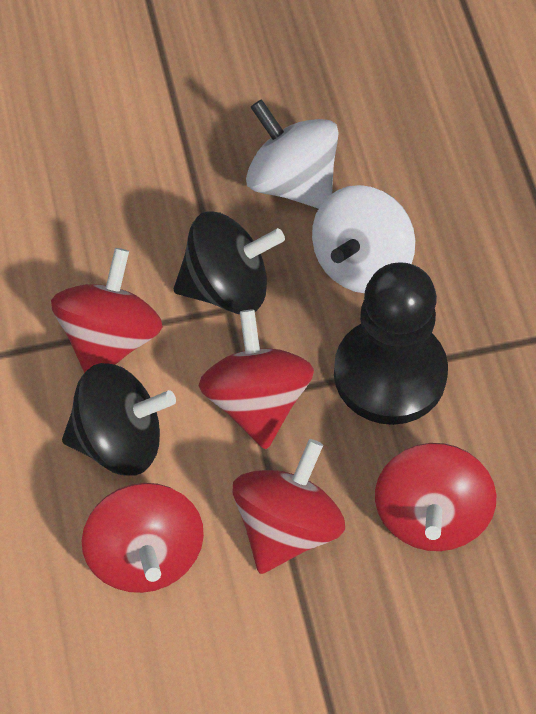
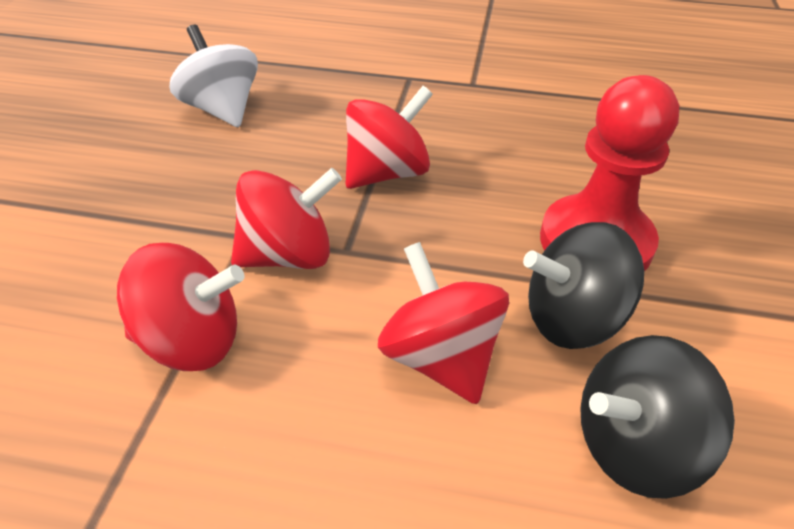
black pawn: [334,262,448,425] = 1 -> none = 0
red pawn: none = 0 -> [540,75,679,271] = 1
red spinning top: [51,248,163,373] [82,483,204,593] [198,310,314,449] [233,439,345,574] [375,443,496,551] = 5 -> [117,243,245,371] [231,168,342,269] [345,86,433,189] [378,242,509,404] = 4
white spinning top: [246,99,339,209] [312,185,415,293] = 2 -> [170,25,258,127] = 1

